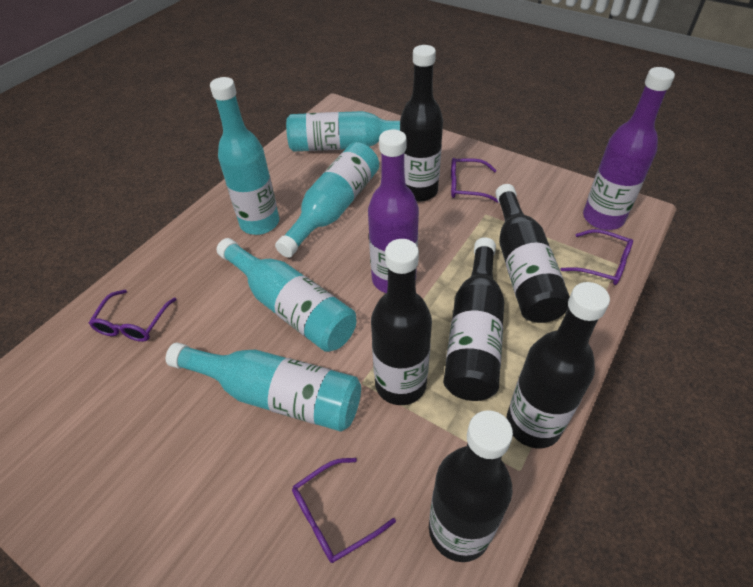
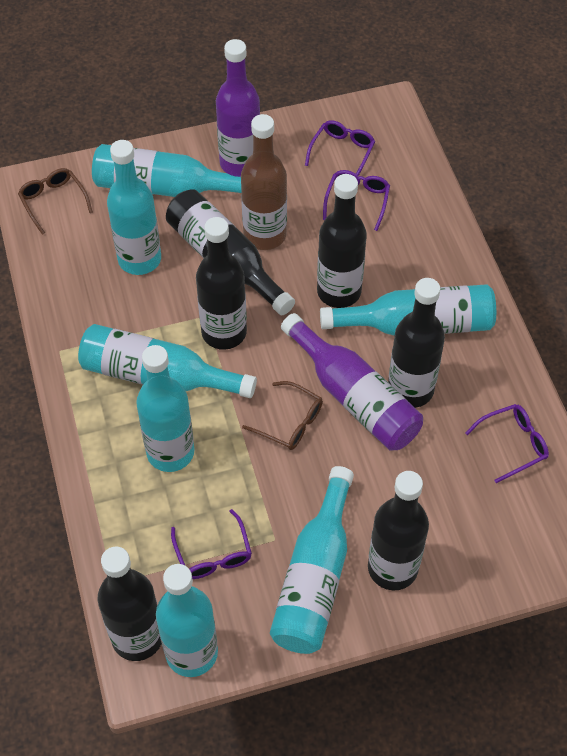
brown bottle: none = 0 -> [241,114,287,250] = 1
brown glasses: none = 0 -> [18,168,93,235] [242,381,323,450] = 2
turquoise bottle: [166,342,361,432] [210,77,279,235] [217,238,356,352] [275,142,379,258] [286,111,400,152] = 5 -> [78,324,257,398] [92,144,242,197] [107,140,161,275] [136,345,194,472] [156,564,218,677] [270,466,354,654] [320,284,496,336] = 7

